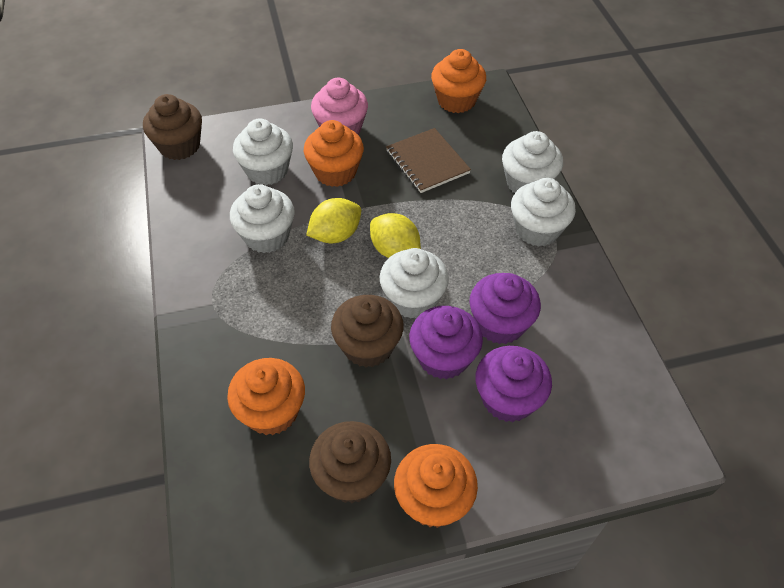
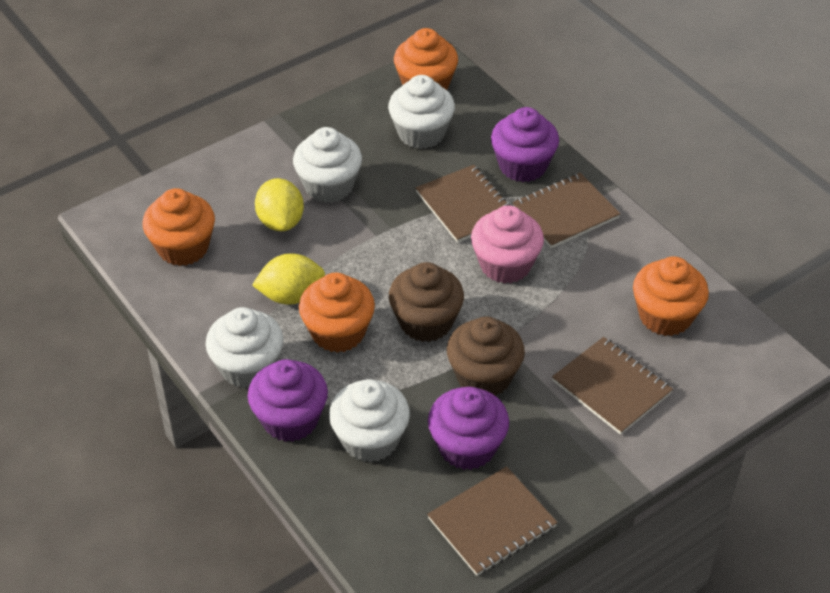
brown cupcake: [143,94,202,160] [309,421,391,503] [331,295,404,368] = 3 -> [389,262,464,342] [447,317,525,396] = 2
brown notebook: [386,128,471,193] = 1 -> [416,165,511,243] [427,466,558,576] [512,173,621,248] [552,337,673,435] = 4
white cupcake: [230,184,295,253] [233,119,293,185] [380,248,449,319] [502,131,563,193] [511,178,576,246] = 5 -> [205,307,283,388] [293,127,362,203] [329,379,410,462] [388,75,455,149] = 4

